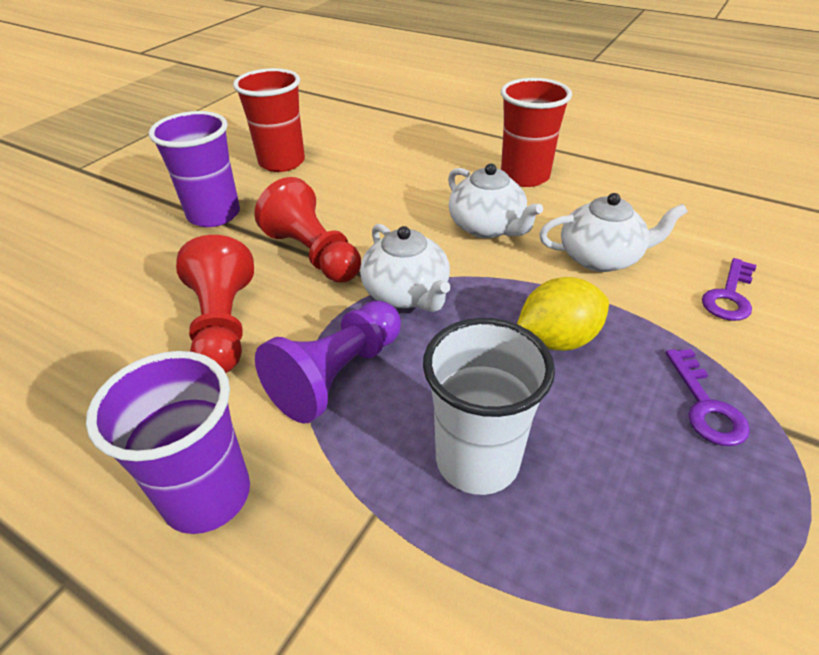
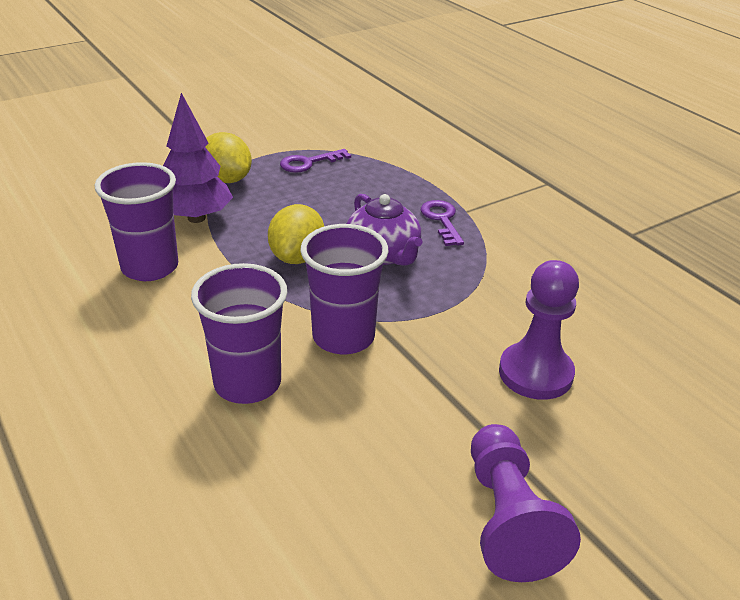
purple cup: [86,351,250,534] [149,111,240,227] = 2 -> [95,162,178,281] [191,263,287,404] [300,224,389,355] = 3
purple pawn: [255,301,401,424] = 1 -> [471,424,581,582] [499,260,579,400] = 2
purple teapot: none = 0 -> [347,194,422,266] = 1
purple tree: none = 0 -> [163,93,233,223] = 1
red cup: [233,68,305,172] [501,78,572,187] = 2 -> none = 0
red pawn: [176,235,254,373] [254,177,361,282] = 2 -> none = 0
white cup: [423,318,555,495] = 1 -> none = 0
white teapot: [360,224,450,312] [448,164,543,238] [539,193,688,272] = 3 -> none = 0
yellow lemon: [517,277,609,351] = 1 -> [205,132,252,183] [268,204,324,264] = 2

